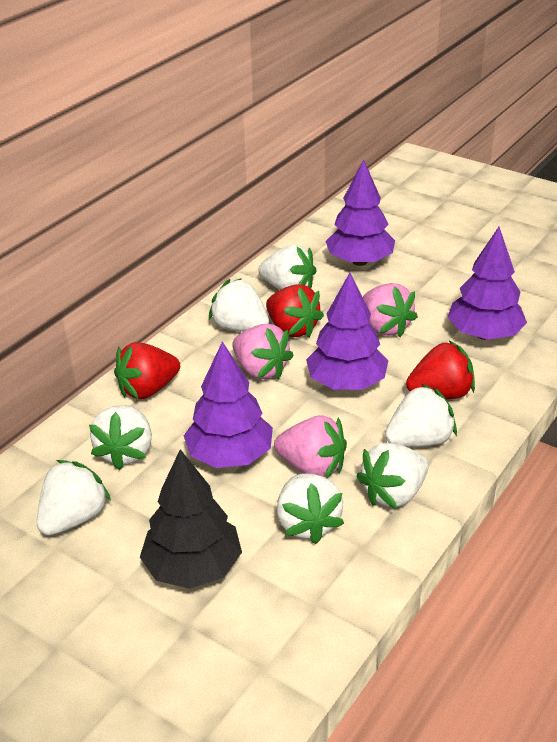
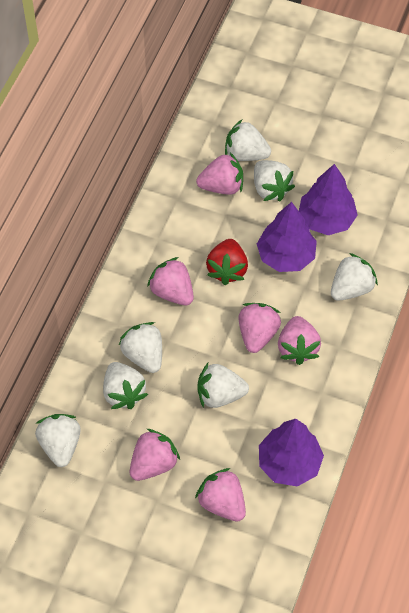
black tree: [140,449,242,589] = 1 -> none = 0
pink strawberry: [232,324,294,379] [274,415,347,478] [363,283,418,337] = 3 -> [130,429,180,481] [147,257,194,306] [195,468,246,522] [196,152,243,195] [239,303,281,353] [278,316,321,365] = 6
purple tree: [184,341,273,468] [306,273,389,390] [325,159,395,266] [447,227,527,340] = 4 -> [257,202,317,272] [259,419,324,487] [299,164,358,235] = 3
red strawberry: [114,342,180,399] [266,284,324,338] [406,341,475,399] = 3 -> [206,239,248,285] = 1

